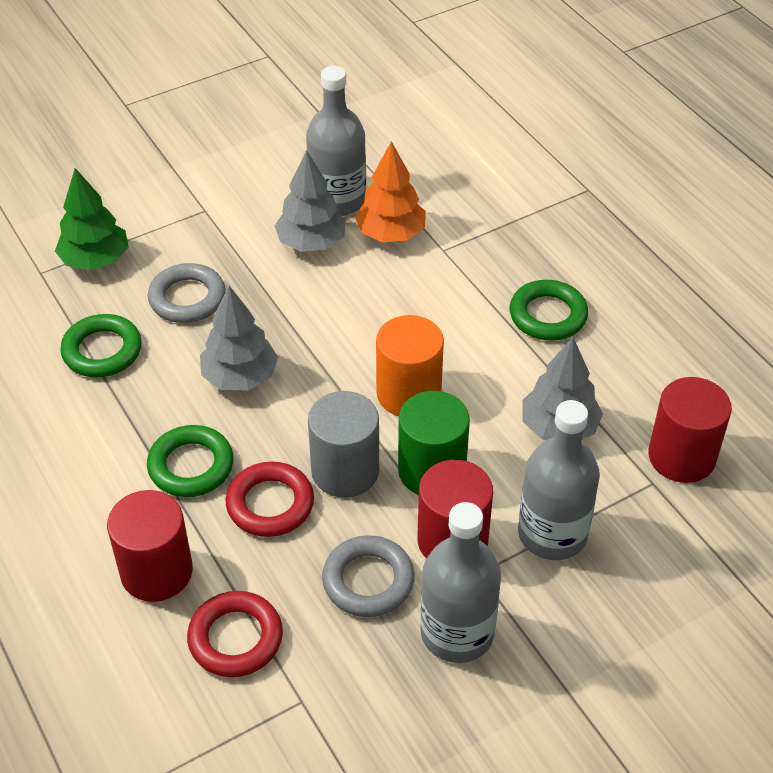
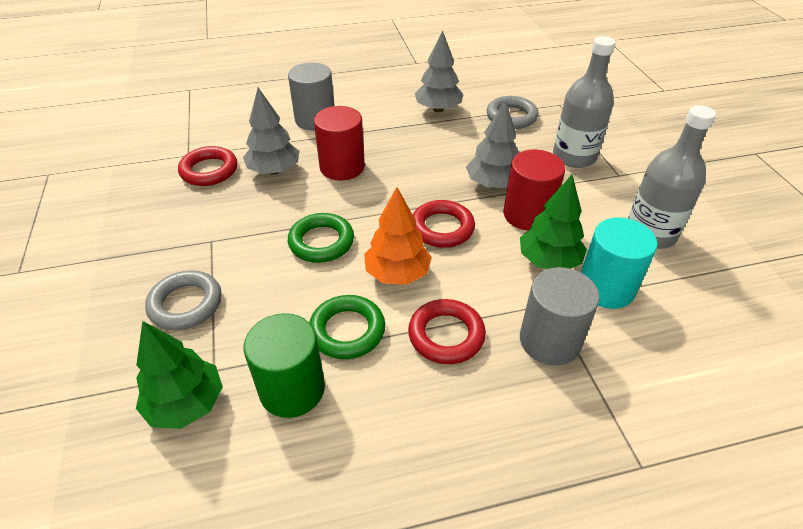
green ring: [60,314,142,377] [147,425,233,497] [510,280,588,341] = 3 -> [288,213,354,263] [309,295,385,359] = 2
green tree: [55,168,129,270] = 1 -> [136,321,223,429] [520,175,587,269] = 2
grey bottle: [306,66,366,216] [420,502,501,663] [518,400,600,560] = 3 -> [553,36,616,168] [628,105,716,249] = 2
grey cylinder: [308,391,379,498] = 1 -> [288,62,335,130] [520,267,600,365] = 2
orange cylinder: [376,315,444,416] = 1 -> none = 0
red cylinder: [107,490,193,602] [417,460,493,559] [648,377,732,483] = 3 -> [314,106,365,181] [503,150,565,230] = 2
red ring: [187,591,283,677] [226,462,314,537] = 2 -> [178,146,237,186] [408,299,486,364] [413,200,475,248] = 3
turquoise cylinder: none = 0 -> [581,218,658,309] = 1

